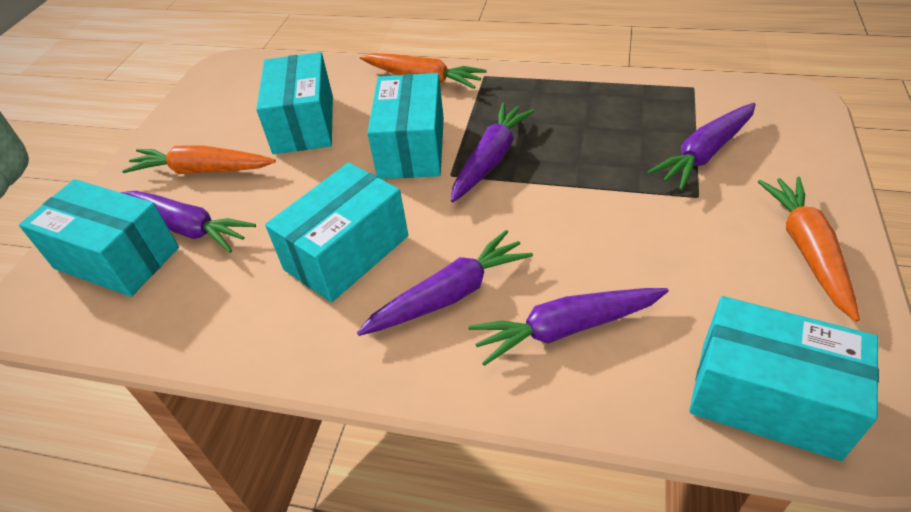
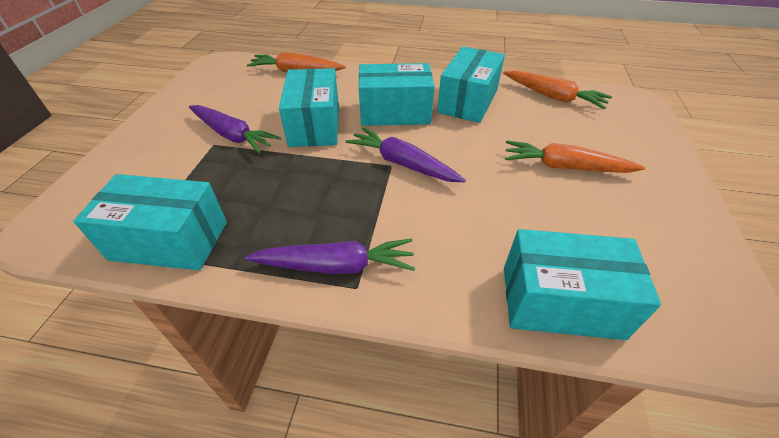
purple carrot: [120,191,256,253] [357,230,533,336] [451,103,535,202] [468,288,669,366] [647,103,756,190] = 5 -> [189,105,281,154] [245,239,415,274] [345,127,466,182] = 3

